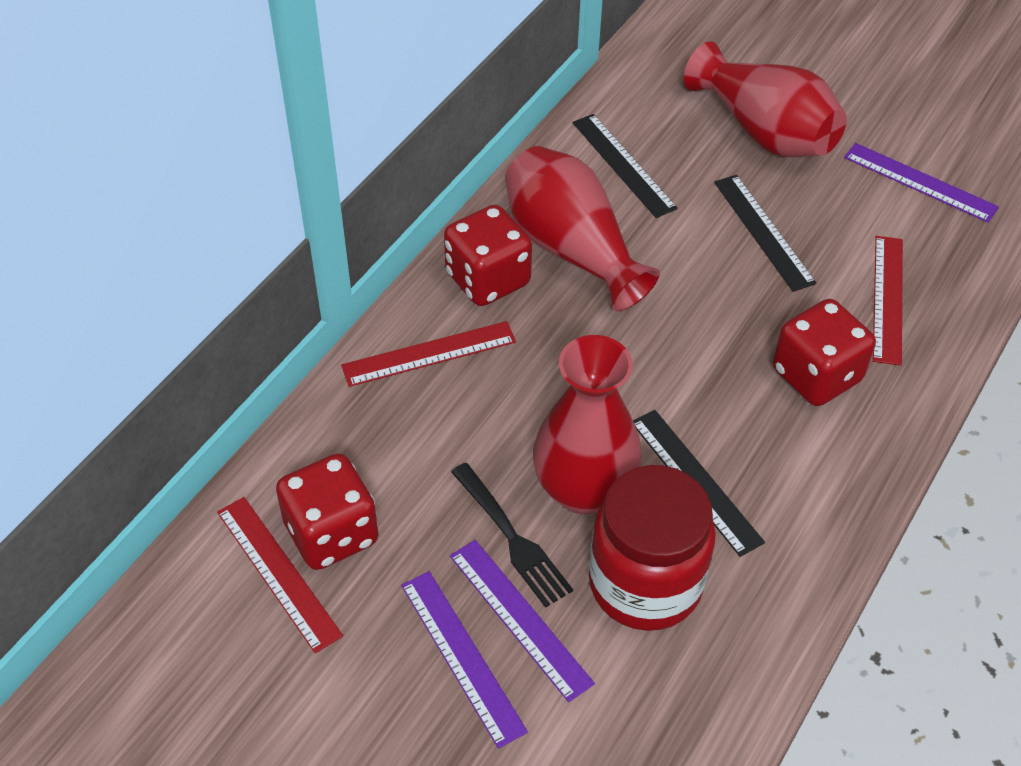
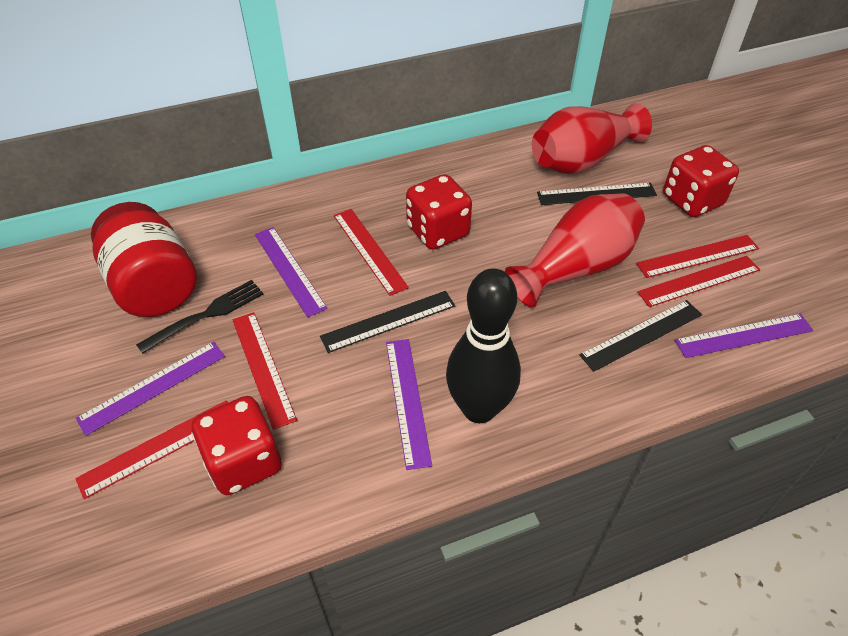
black bowling pin: none = 0 -> [446,268,521,423] = 1
purple ruler: [401,571,528,749] [450,540,595,702] [844,143,999,223] = 3 -> [76,342,225,436] [255,227,327,317] [386,339,432,470] [675,314,813,358] = 4
red ruler: [217,497,343,653] [341,321,516,387] [873,236,903,366] = 3 -> [75,400,228,499] [232,312,297,430] [334,209,409,296] [636,235,759,278] [637,256,760,307] = 5
red vase: [505,146,660,312] [533,335,642,514] [684,41,847,157] = 3 -> [505,193,645,308] [532,103,652,174] = 2

